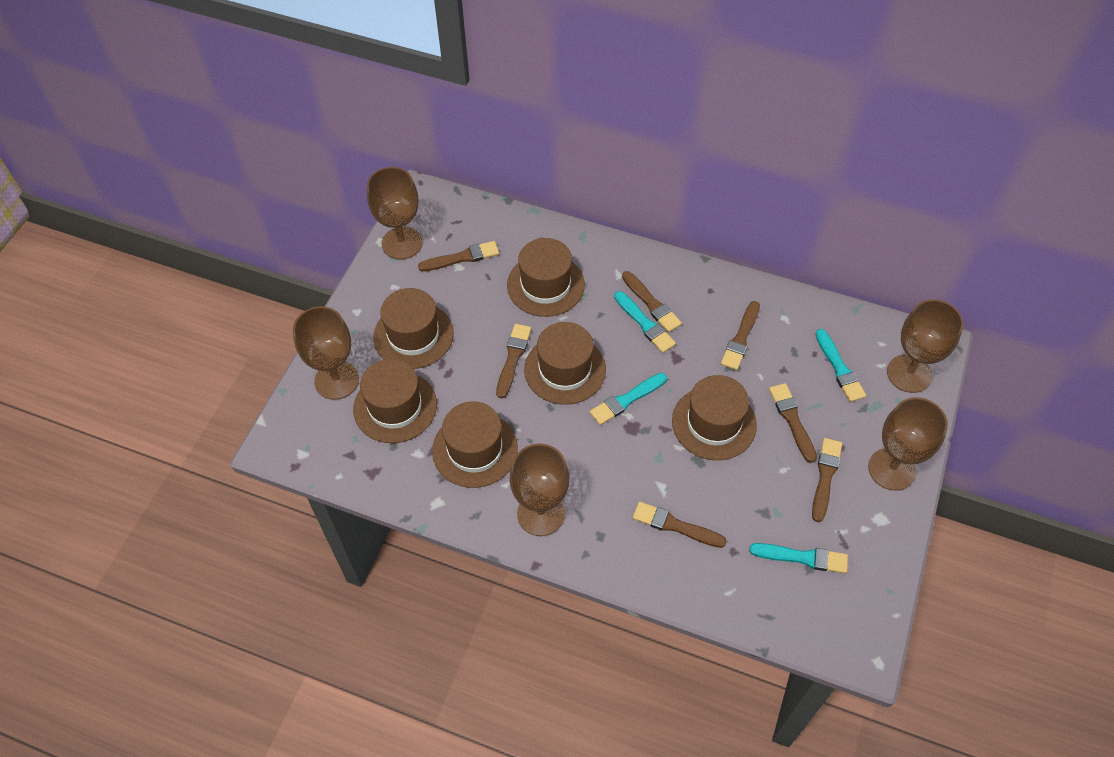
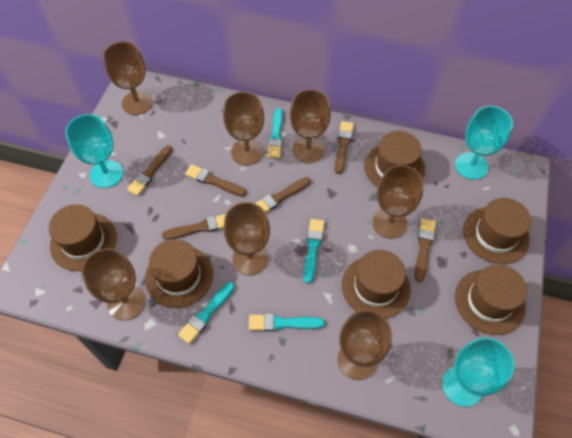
brown brush: [418,241,499,272] [496,324,531,398] [622,271,682,332] [633,502,727,548] [721,301,760,370] [769,383,817,463] [812,438,842,522] = 7 -> [127,145,172,196] [162,214,226,240] [185,164,246,197] [255,177,310,213] [335,121,354,174] [415,218,436,282] = 6
brown goblet: [293,306,359,400] [367,167,422,260] [509,443,569,536] [868,397,948,491] [887,299,963,393] = 5 -> [82,248,145,320] [103,42,153,115] [223,91,264,165] [223,202,270,275] [290,89,331,163] [338,310,392,380] [372,165,424,239] = 7
turquoise goblet: none = 0 -> [65,114,123,188] [442,338,514,407] [455,106,513,180] = 3

